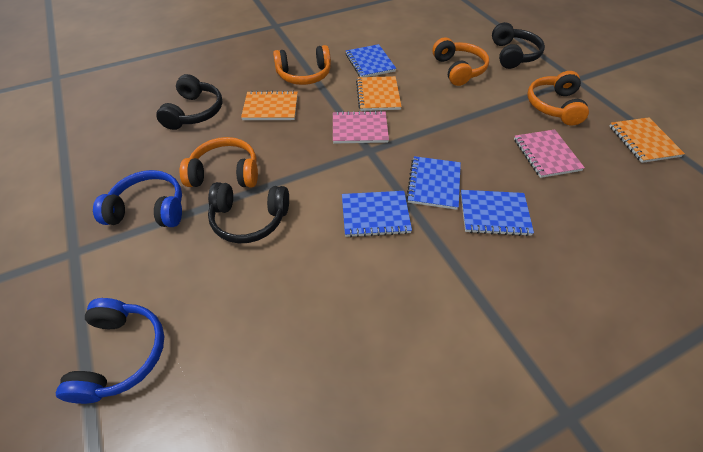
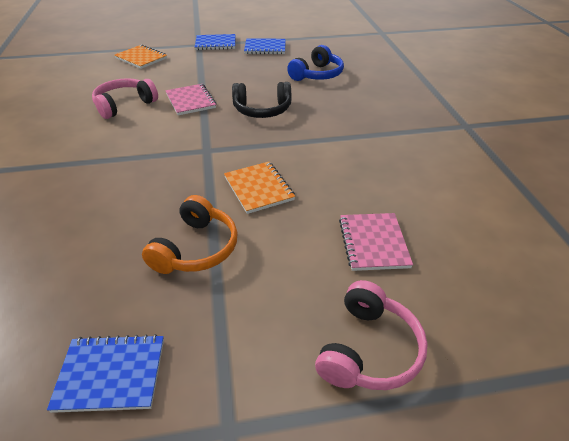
black headphones: [156,74,223,130] [208,182,289,243] [492,22,545,69] = 3 -> [232,82,291,118] = 1
blue headphones: [56,298,164,404] [93,170,182,227] = 2 -> [287,45,344,81] = 1
blue notebook: [342,191,412,237] [346,44,396,77] [406,156,461,210] [461,190,534,236] = 4 -> [47,334,164,413] [195,34,235,50] [244,38,286,54] = 3
orange headphones: [180,137,258,187] [273,45,331,85] [432,37,489,86] [527,71,589,125] = 4 -> [142,195,238,274] = 1
orange notebook: [241,91,298,120] [356,76,402,111] [610,117,685,163] = 3 -> [114,45,167,69] [224,162,295,214] = 2
pink headphones: none = 0 -> [92,78,158,119] [315,280,428,390] = 2

